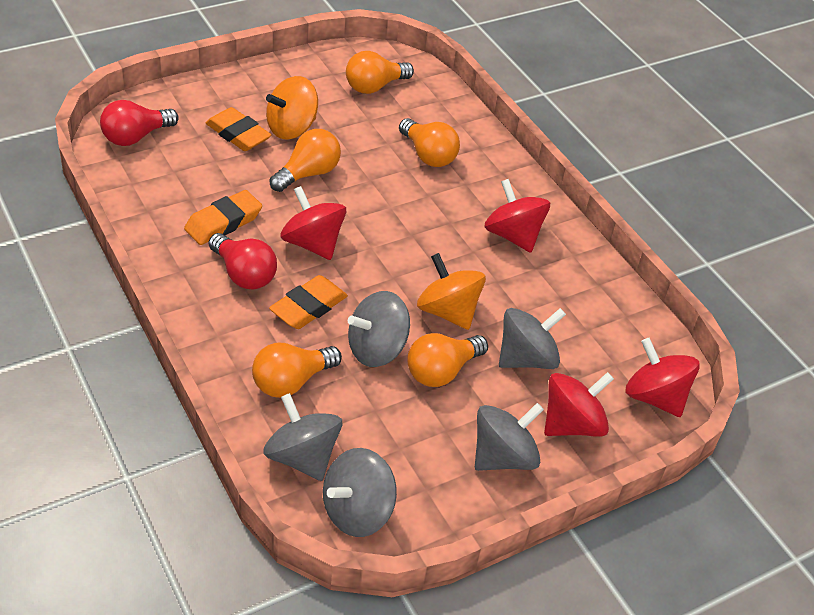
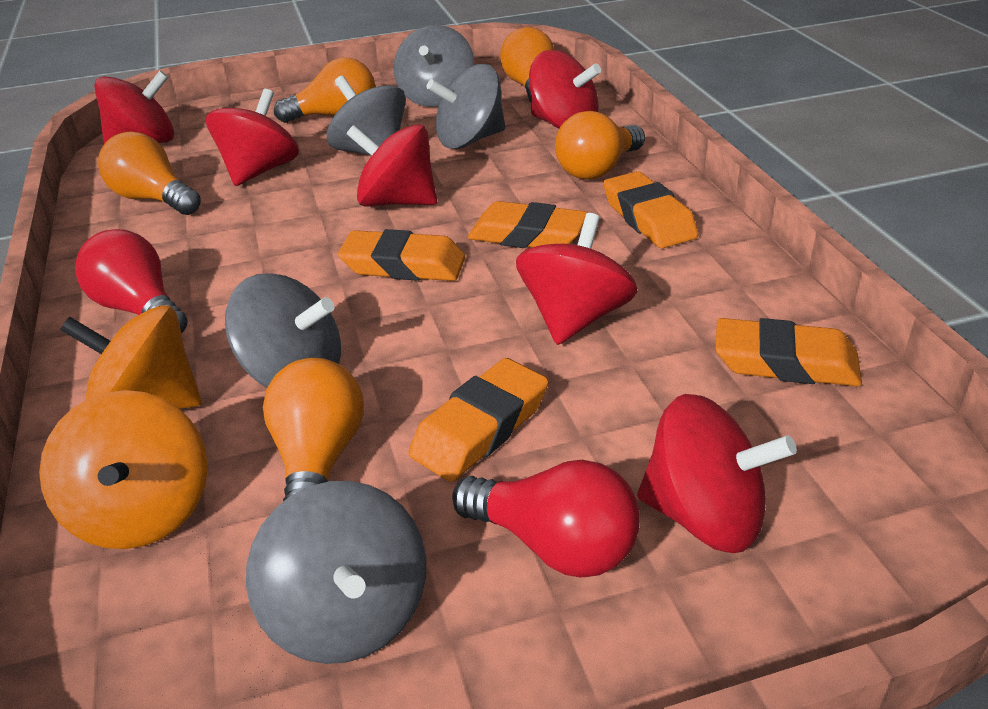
orange eraser: [184,190,262,245] [206,107,271,151] [269,275,348,329] = 3 -> [338,229,466,281] [408,358,549,482] [468,201,588,248] [603,171,698,248] [715,318,862,386] = 5
red spinning top: [280,186,346,260] [484,179,550,253] [544,372,614,437] [625,338,700,417] = 4 -> [94,71,174,144] [206,89,299,186] [346,124,437,207] [516,213,637,345] [529,50,601,129] [637,394,797,553] = 6

